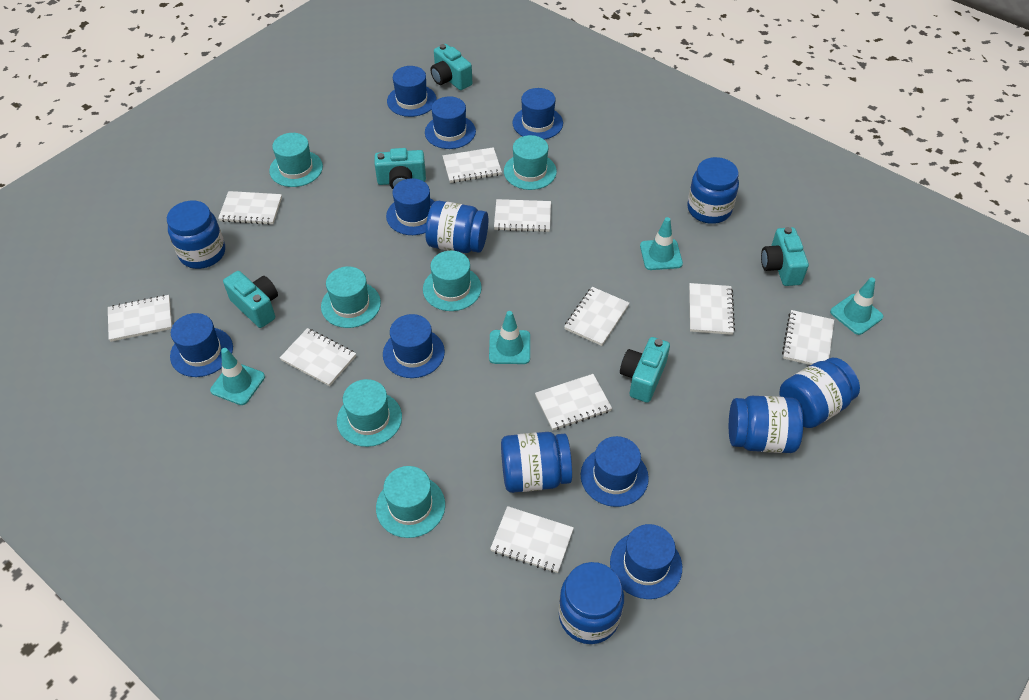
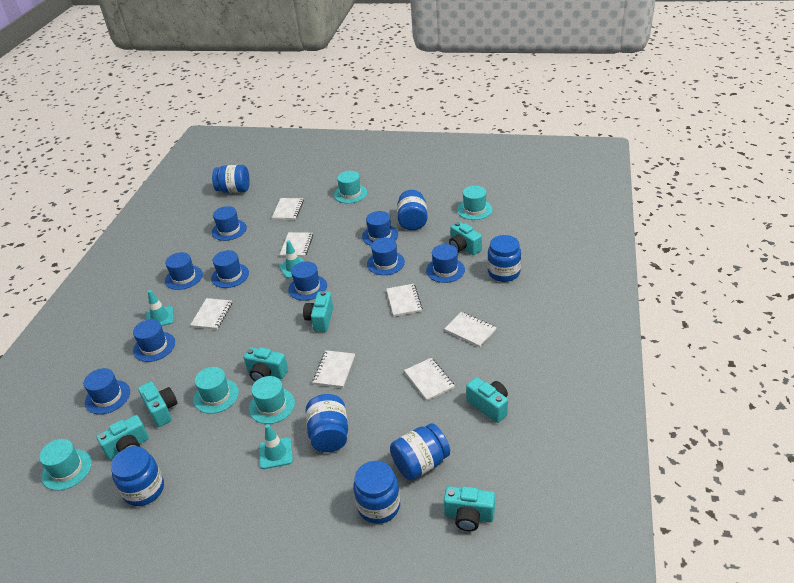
blue hat: [170,313,233,377] [383,314,445,378] [386,178,435,235] [387,66,437,117] [425,96,476,149] [513,88,563,139] [581,436,649,507] [610,524,682,599] = 8 -> [84,368,130,414] [133,319,175,362] [165,252,203,290] [211,250,249,288] [212,206,247,241] [288,261,327,301] [362,211,398,246] [367,238,405,275] [426,244,465,283] = 9
turquoise camera: [223,271,278,328] [374,148,426,189] [431,44,472,90] [620,337,670,403] [761,227,809,286] = 5 -> [96,415,149,460] [138,382,178,427] [243,347,288,382] [303,291,333,332] [444,486,495,531] [449,222,482,255] [466,377,508,423] = 7
turquoise hat: [269,133,323,187] [321,266,381,328] [337,379,402,447] [376,466,445,538] [423,251,482,311] [504,135,557,190] = 6 -> [39,439,92,491] [194,367,239,414] [249,376,295,424] [334,171,367,203] [457,186,493,220] = 5
turquoise traffic cone: [210,348,265,405] [489,311,530,364] [640,217,683,270] [830,277,883,335] = 4 -> [146,290,174,326] [259,424,293,469] [279,241,305,278] = 3
white notebook: [108,295,172,342] [218,191,282,225] [280,328,356,386] [443,147,502,183] [490,506,574,573] [494,199,551,232] [535,374,612,430] [564,287,629,346] [689,283,735,335] [782,310,834,365] = 10 -> [190,298,232,330] [272,198,304,220] [280,232,313,257] [313,350,355,388] [386,284,422,317] [404,358,455,401] [444,312,497,347] = 7

